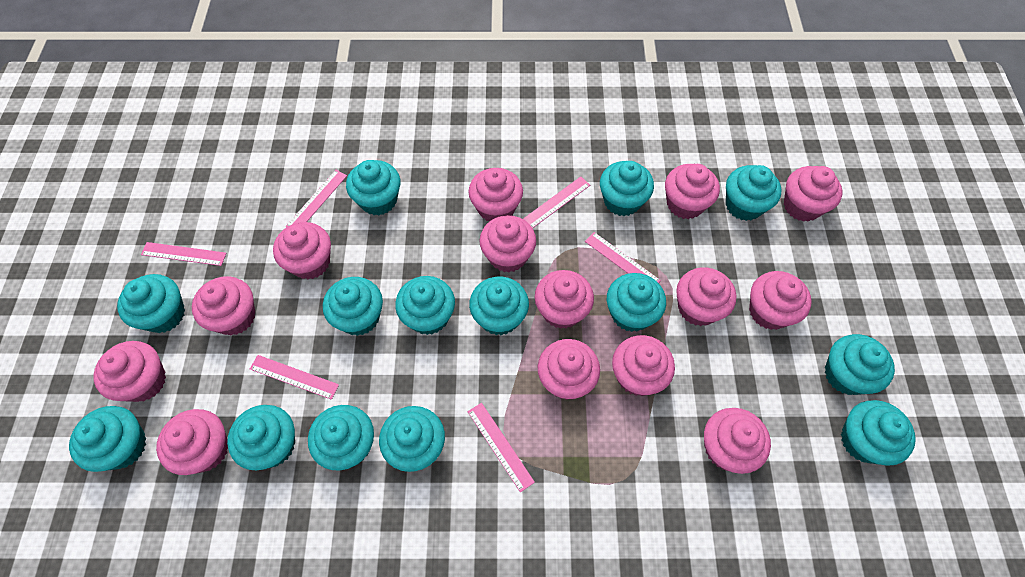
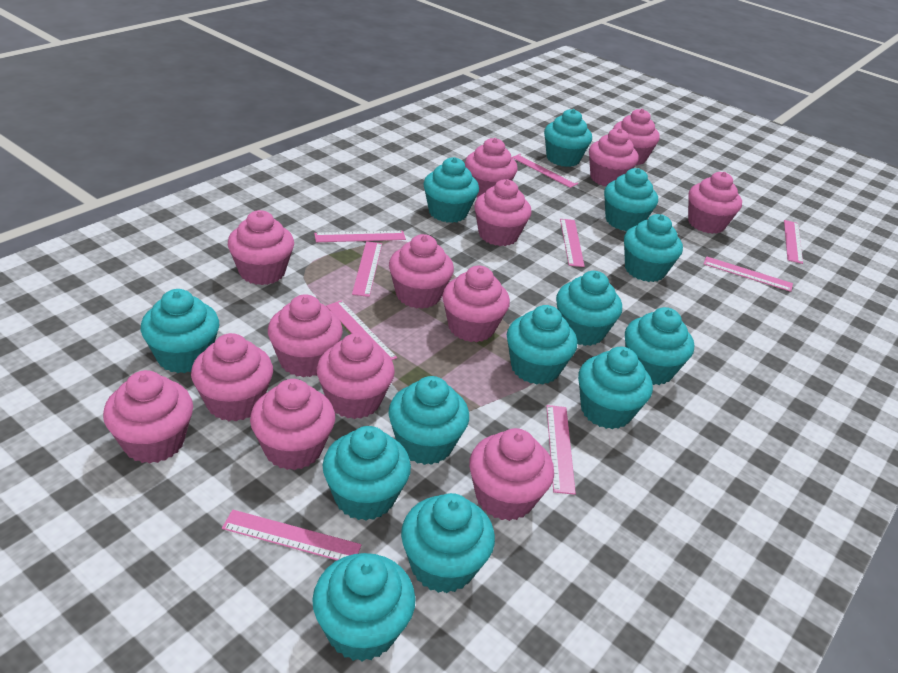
pink ruler: [141,242,226,266] [250,355,339,400] [285,170,347,227] [468,403,535,492] [523,176,590,228] [585,232,661,283] = 6 -> [222,510,362,560] [314,231,406,242] [326,300,397,360] [352,241,382,297] [512,154,578,188] [546,405,576,495] [560,219,585,267] [704,256,793,292] [784,220,803,264] = 9
turquoise cupcake: [69,406,146,472] [117,274,185,333] [227,405,295,470] [308,405,374,470] [323,277,383,336] [346,160,400,216] [379,406,445,472] [395,276,455,335] [469,277,529,336] [600,161,654,216] [607,273,666,332] [726,165,781,221] [825,334,895,395] [841,400,916,466] = 14 -> [141,289,219,373] [312,553,416,661] [323,426,411,521] [388,376,469,465] [401,493,495,593] [423,157,479,223] [507,305,577,385] [544,109,592,167] [556,271,622,346] [578,347,653,429] [604,168,658,231] [624,214,683,282] [625,307,694,385] = 13

